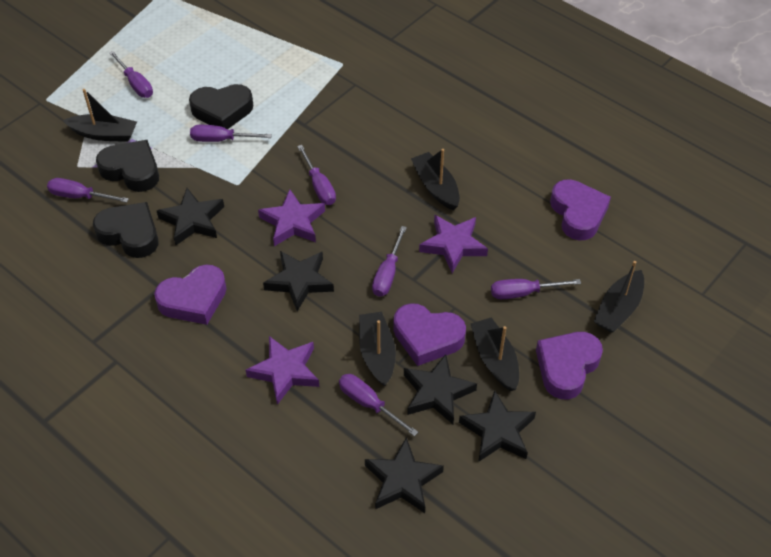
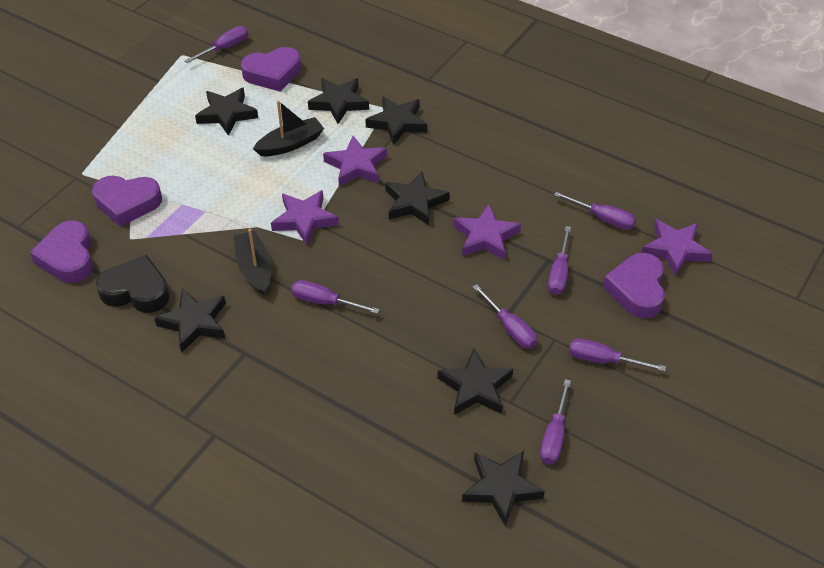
black boat: [63,89,137,142] [359,312,396,386] [411,149,460,210] [471,317,519,391] [594,261,644,333] = 5 -> [234,229,272,295] [253,100,324,156] = 2
black heart: [93,202,159,258] [96,140,159,192] [189,84,253,129] = 3 -> [96,255,170,313] = 1
black star: [157,188,224,245] [263,251,334,311] [365,437,444,513] [404,354,477,424] [459,390,536,462] = 5 -> [154,289,226,353] [195,88,258,136] [308,78,369,124] [365,96,427,145] [385,172,450,226] [438,349,513,415] [462,451,545,527] = 7
purple star: [246,336,319,405] [258,189,325,246] [419,215,488,273] = 3 -> [271,190,339,245] [323,136,387,186] [453,204,521,260] [641,219,713,277] = 4

